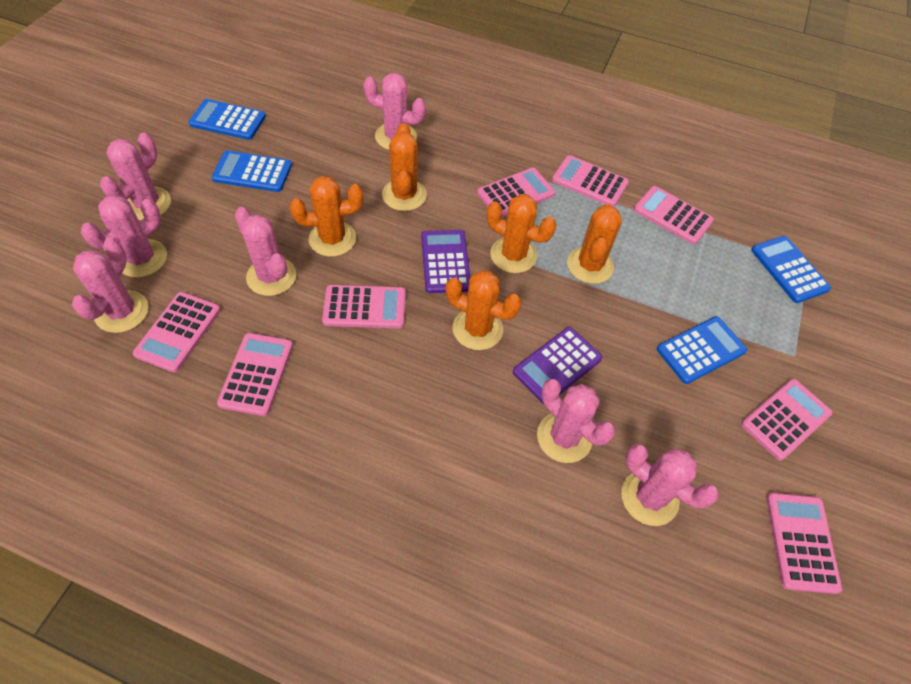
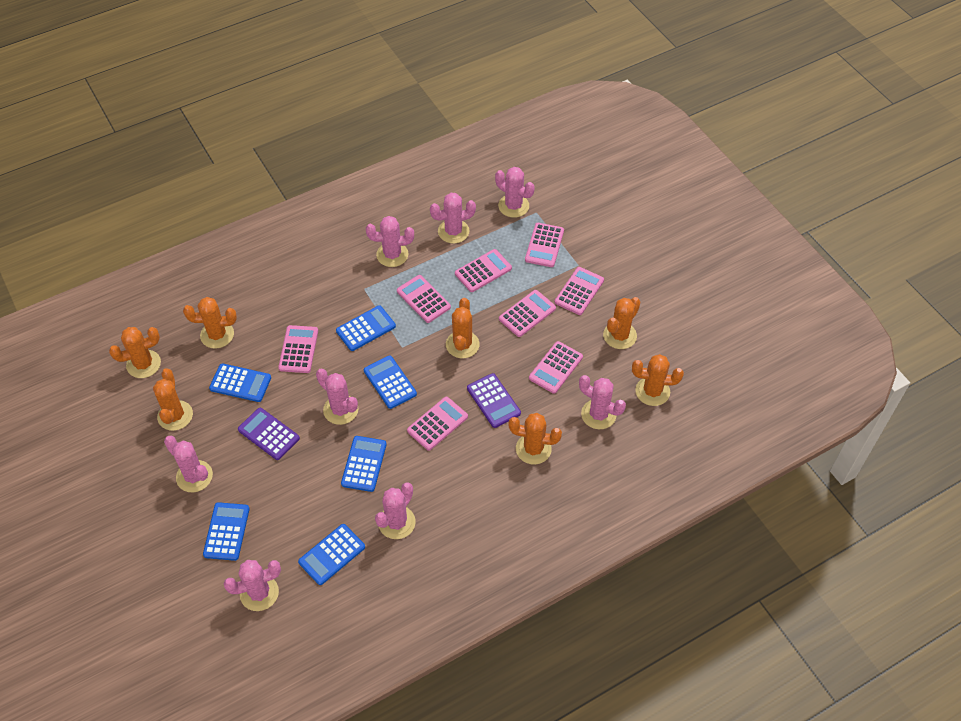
blue calculator: [188,99,266,140] [212,150,292,192] [657,317,747,384] [751,236,831,303] = 4 -> [203,502,250,561] [209,363,271,402] [298,524,365,585] [336,305,396,351] [341,436,387,492] [364,355,417,409] = 6
orange cactus: [290,176,363,257] [382,123,427,211] [446,270,522,350] [487,194,557,273] [567,204,622,284] = 5 -> [109,327,161,378] [153,368,193,431] [183,297,237,348] [446,298,480,358] [508,413,562,465] [603,297,640,349] [632,354,684,406] = 7
pink cactus: [72,237,149,333] [81,195,167,278] [100,133,171,221] [235,207,296,296] [363,73,426,150] [537,379,615,463] [621,444,719,526] = 7 -> [164,436,213,492] [223,560,281,611] [316,369,359,425] [366,216,414,267] [375,483,416,539] [430,193,476,244] [495,167,535,218] [579,375,626,429] = 8

